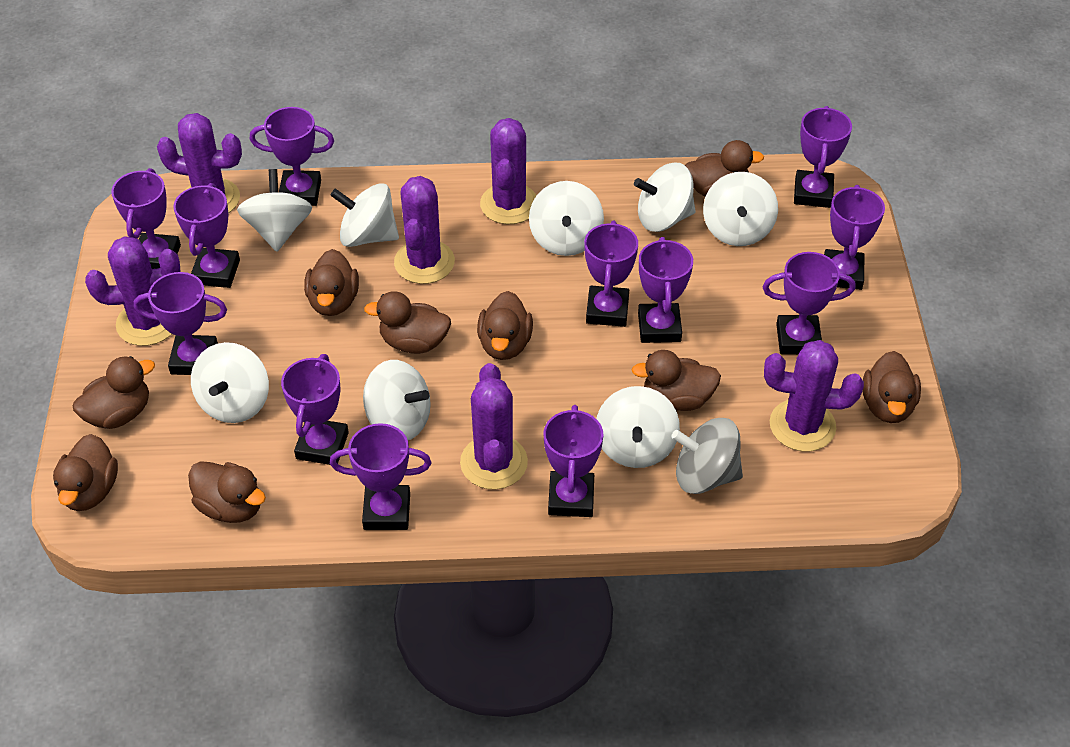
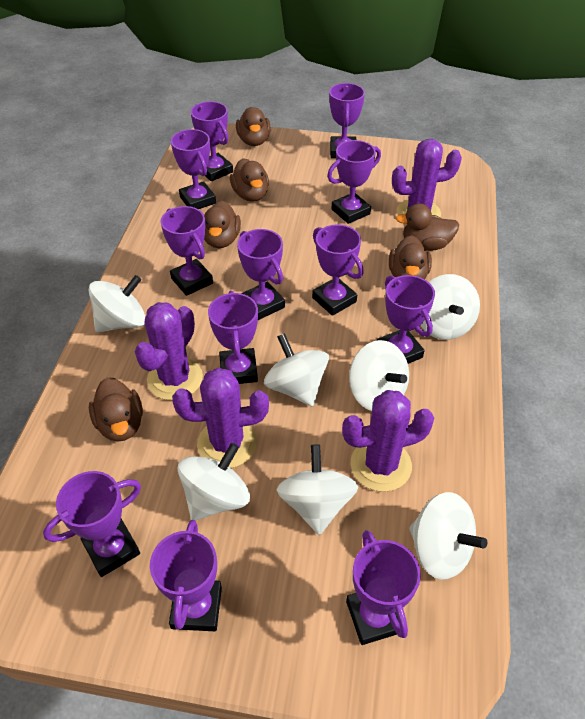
brown duck: [53,434,118,511] [73,356,155,429] [188,461,266,523] [304,249,359,316] [364,291,451,354] [477,291,533,360] [631,350,721,411] [685,140,764,197] [863,351,921,423] = 9 -> [89,377,143,442] [204,200,241,248] [230,158,269,202] [236,107,271,146] [389,235,432,279] [395,203,459,251] = 6
grey spinning top: [671,418,743,494] = 1 -> none = 0
purple cactus: [85,236,180,346] [157,113,242,213] [394,176,455,284] [460,363,528,490] [480,118,537,224] [764,340,864,451] = 6 -> [135,302,203,400] [172,368,269,468] [342,390,434,492] [392,139,462,224] = 4
white spinning top: [191,342,269,423] [237,169,312,252] [330,183,399,247] [363,360,431,440] [529,181,604,256] [596,386,680,468] [634,163,696,232] [703,172,778,246] = 8 -> [88,275,145,332] [177,443,250,521] [264,333,329,406] [277,444,358,535] [349,340,409,411] [409,492,487,580] [421,274,480,340] = 7

